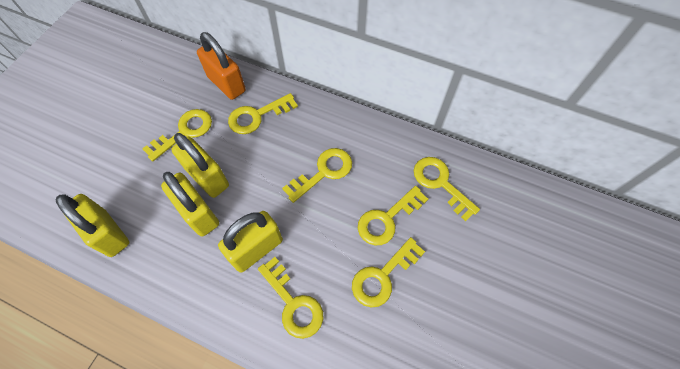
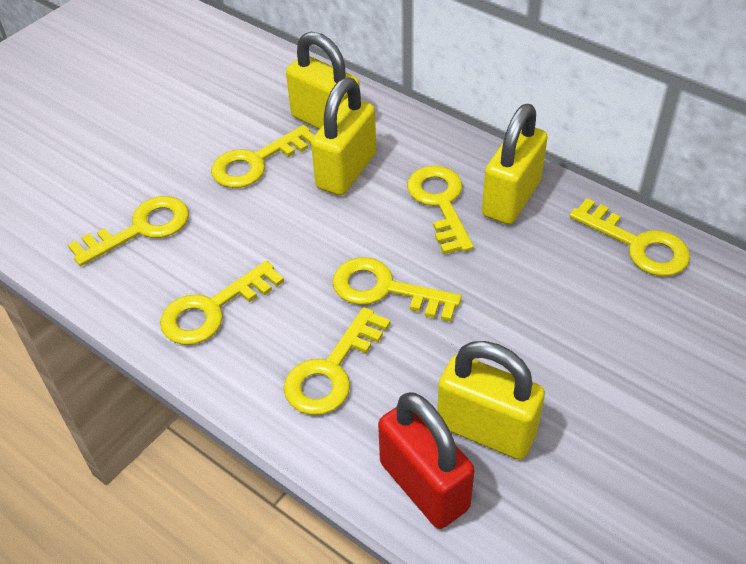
orange padlock: [197,32,246,100] = 1 -> none = 0
red padlock: none = 0 -> [378,392,475,529] = 1

